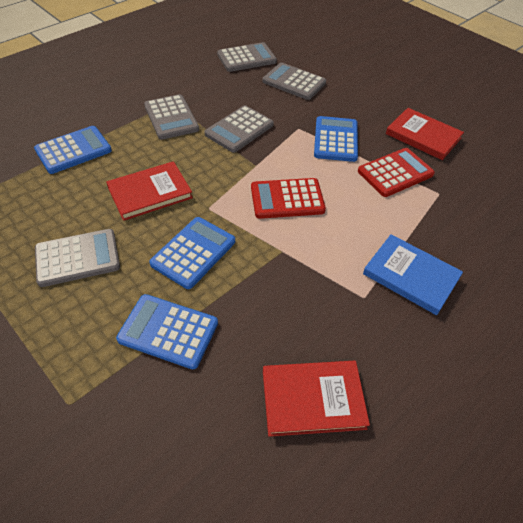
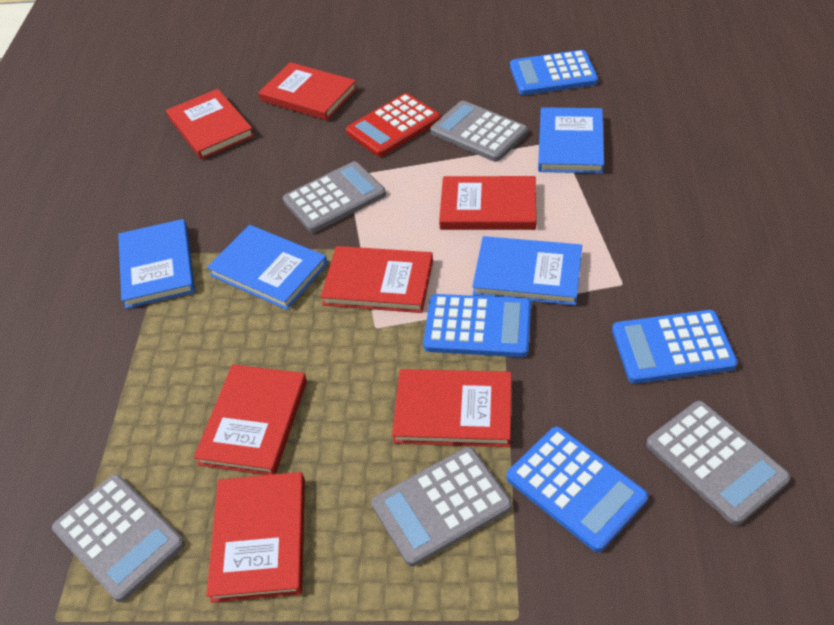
blue book: [363,234,463,315] = 1 -> [118,219,195,309] [207,225,328,310] [472,236,582,305] [538,107,604,173] = 4
red book: [106,161,193,221] [263,361,370,437] [386,108,464,160] = 3 -> [166,89,254,159] [194,364,307,475] [206,472,305,603] [258,62,357,120] [321,246,433,313] [392,369,512,447] [439,176,536,230] = 7
red calculator: [251,178,326,219] [358,148,435,197] = 2 -> [346,93,441,157] = 1

